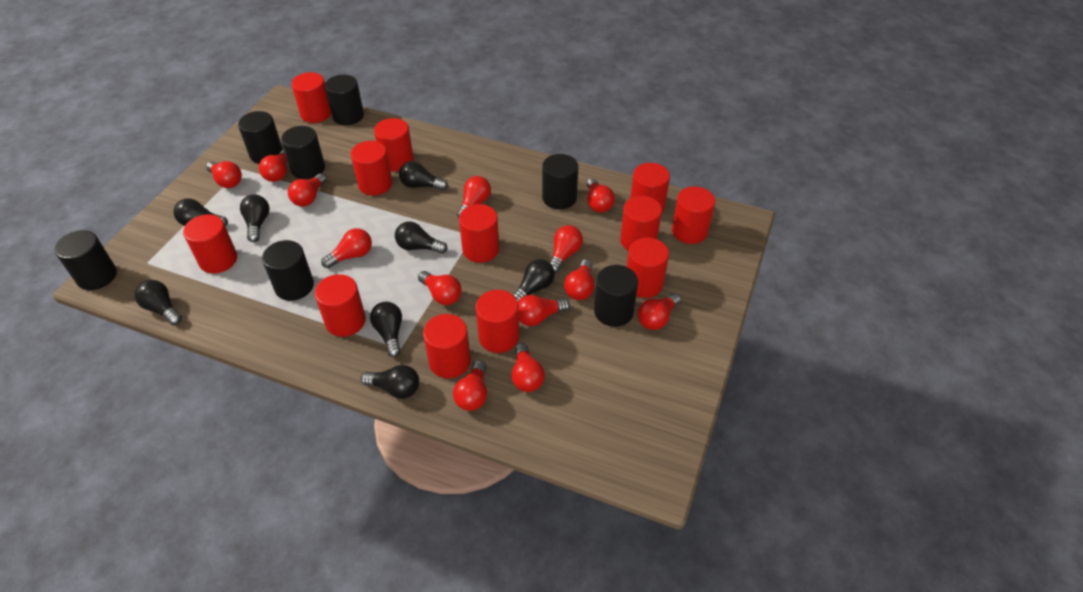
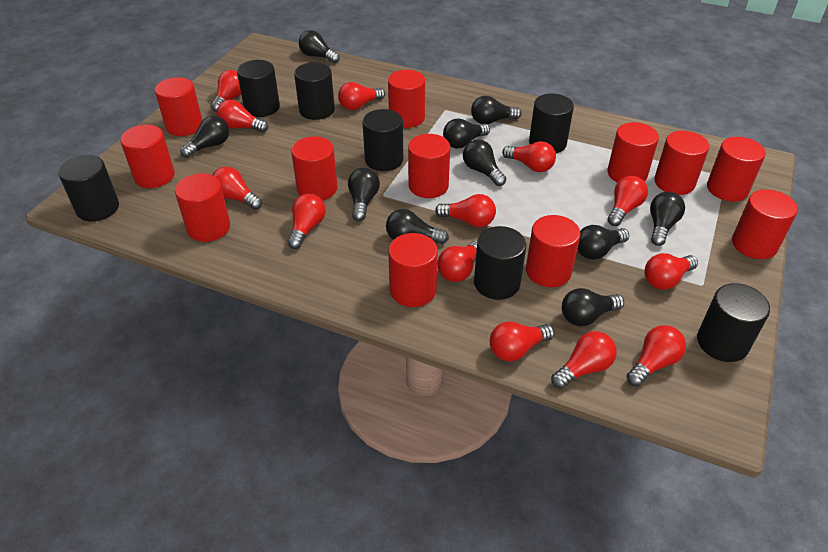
black light bulb: [134,280,182,325] [173,199,228,227] [240,194,269,242] [361,365,419,399] [370,302,402,357] [395,222,448,254] [399,161,448,191] [513,259,555,301] = 8 -> [180,116,229,158] [299,30,340,63] [348,168,380,221] [386,209,449,244] [443,118,490,149] [463,139,506,186] [471,96,522,124] [562,288,624,326] [577,225,629,260] [650,192,685,246] = 10

